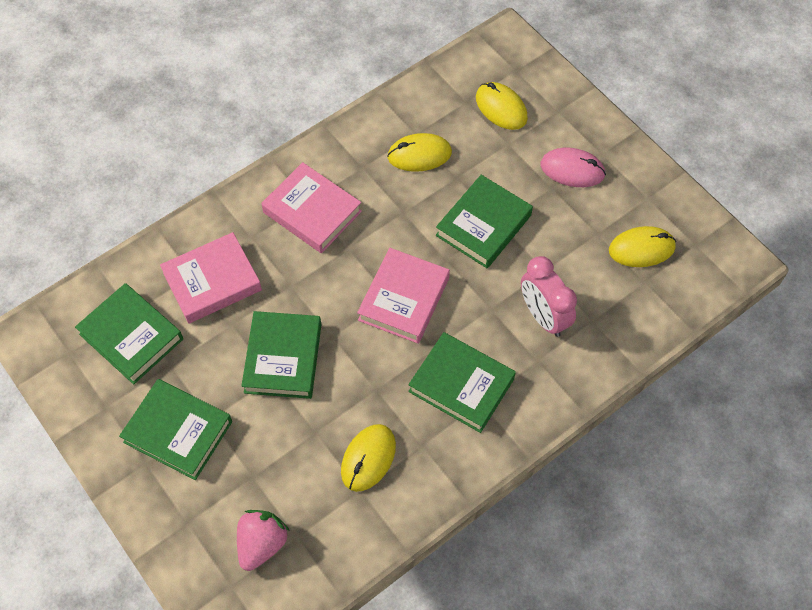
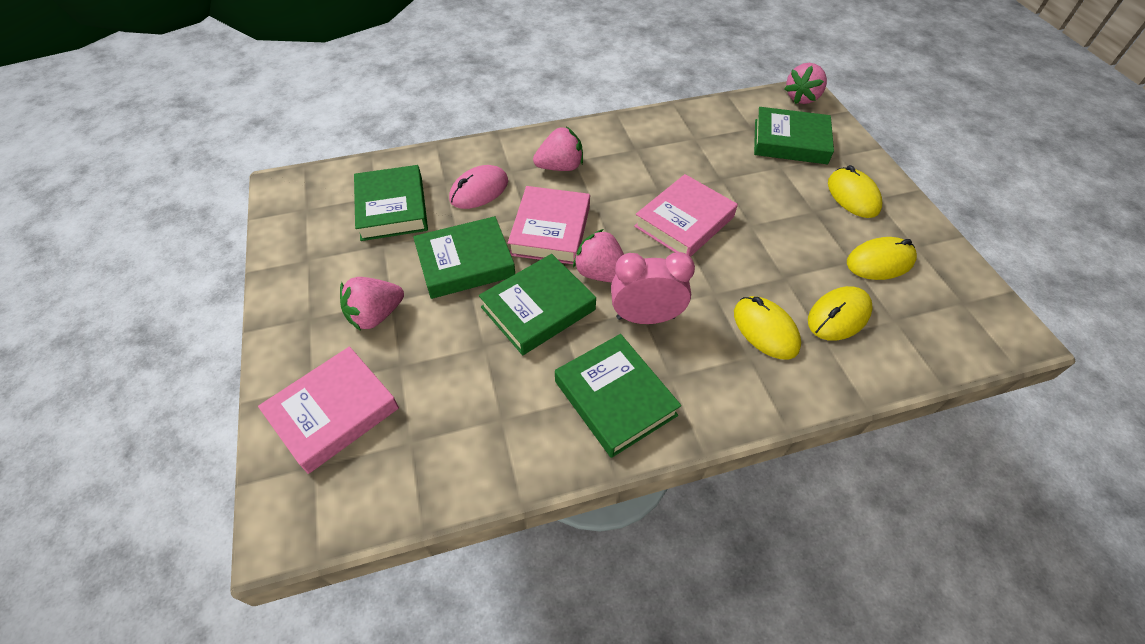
pink strawberry: [237,510,290,571] = 1 -> [340,277,404,331] [533,127,583,171] [573,229,624,283] [784,63,827,104] = 4

